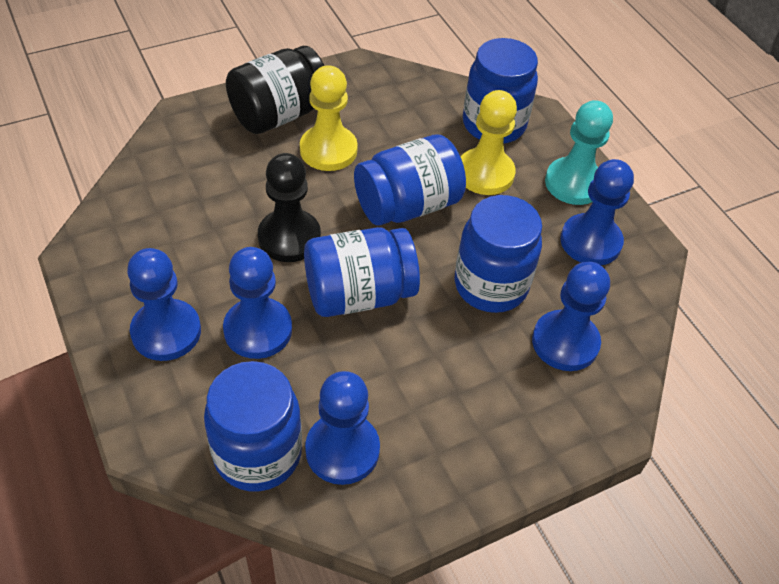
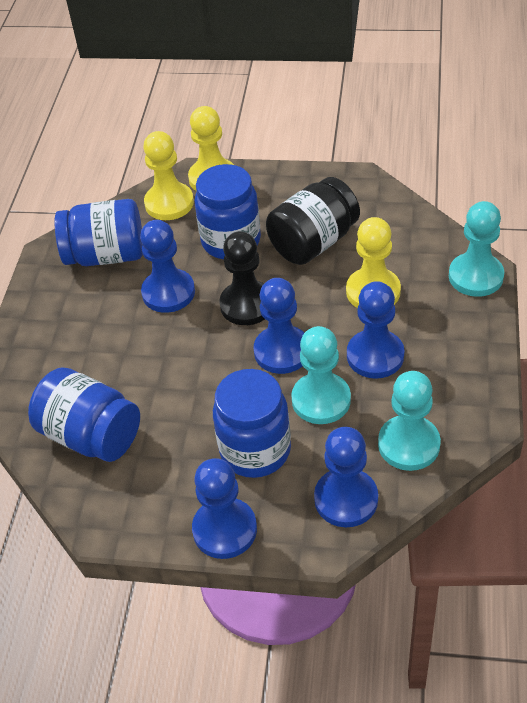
blue jar: [204,361,302,492] [304,227,420,317] [354,135,466,226] [455,195,542,313] [463,38,538,143] = 5 -> [28,367,140,462] [54,199,143,266] [195,164,261,259] [213,369,291,478] = 4
turquoise pawn: [545,100,613,205] = 1 -> [291,326,351,424] [378,371,441,471] [449,201,504,297] = 3
yellow pawn: [300,65,358,171] [461,90,517,195] = 2 -> [143,131,194,220] [188,106,234,191] [346,217,401,308] = 3

